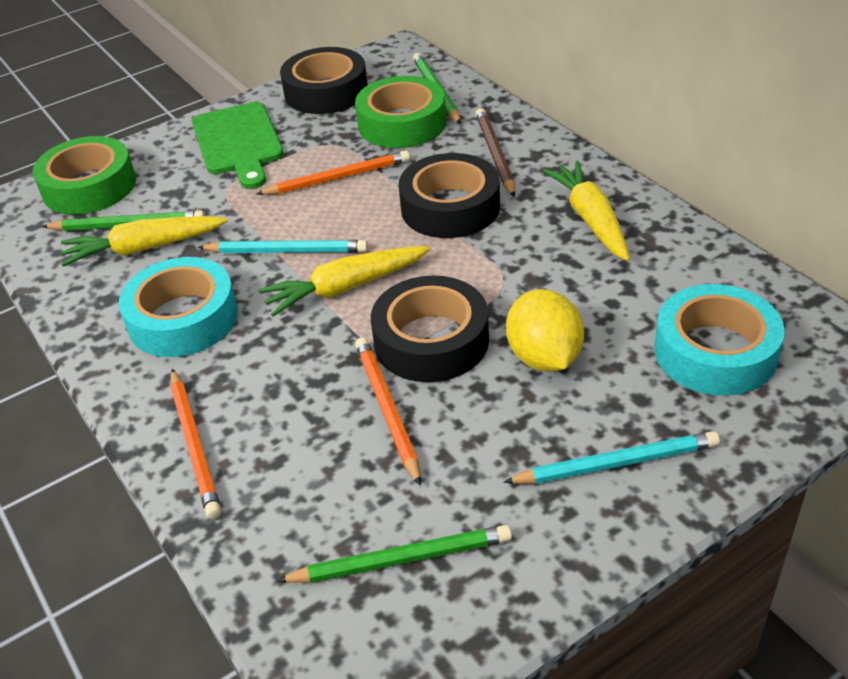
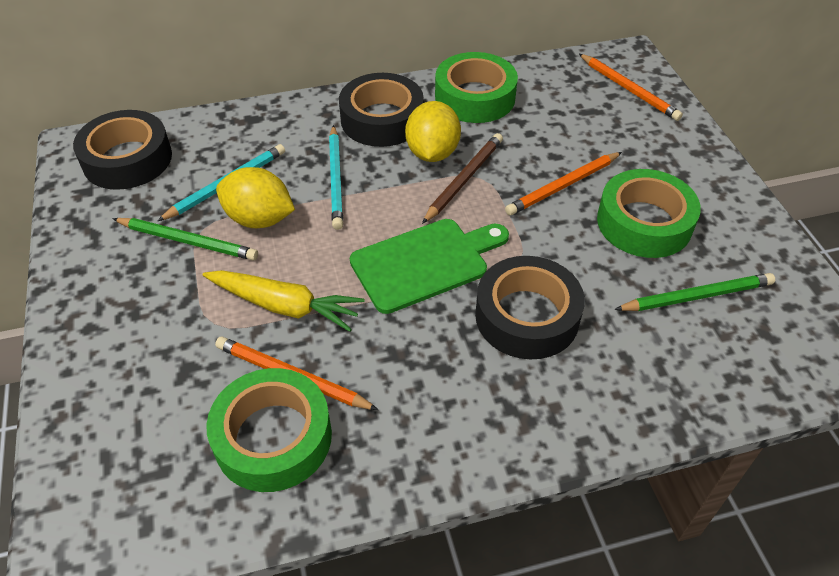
green pencil: [41,210,205,231] [276,525,512,583] [413,53,461,124] = 3 -> [112,218,258,260] [614,273,775,311] = 2
green tape: [33,136,136,215] [355,76,446,148] = 2 -> [206,368,332,492] [435,52,518,123] [597,169,701,258] = 3
turquoise tape: [119,257,238,357] [654,284,785,396] = 2 -> none = 0
yellow carrot: [61,216,228,266] [259,246,430,316] [542,160,630,261] = 3 -> [203,270,365,332] = 1
yellow lemon: [506,289,584,372] = 1 -> [216,167,295,228] [405,101,461,162] = 2

